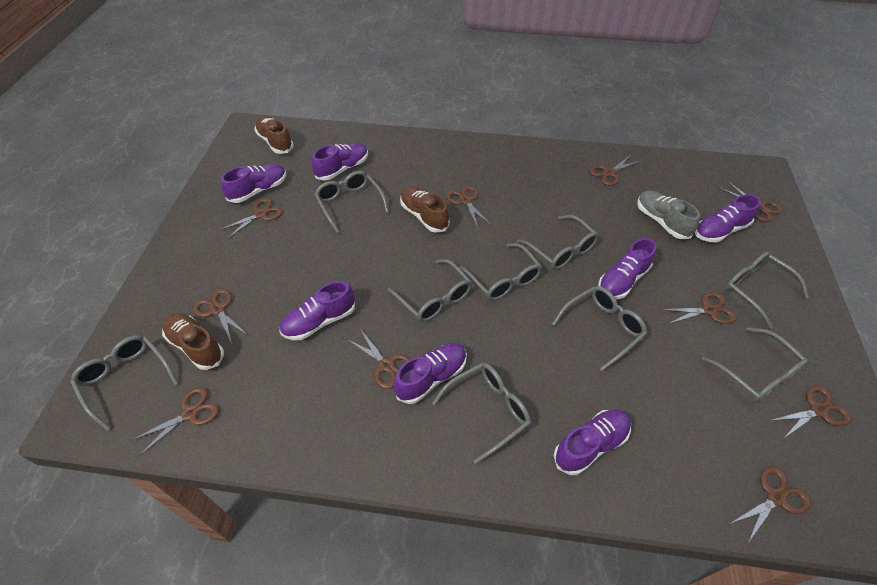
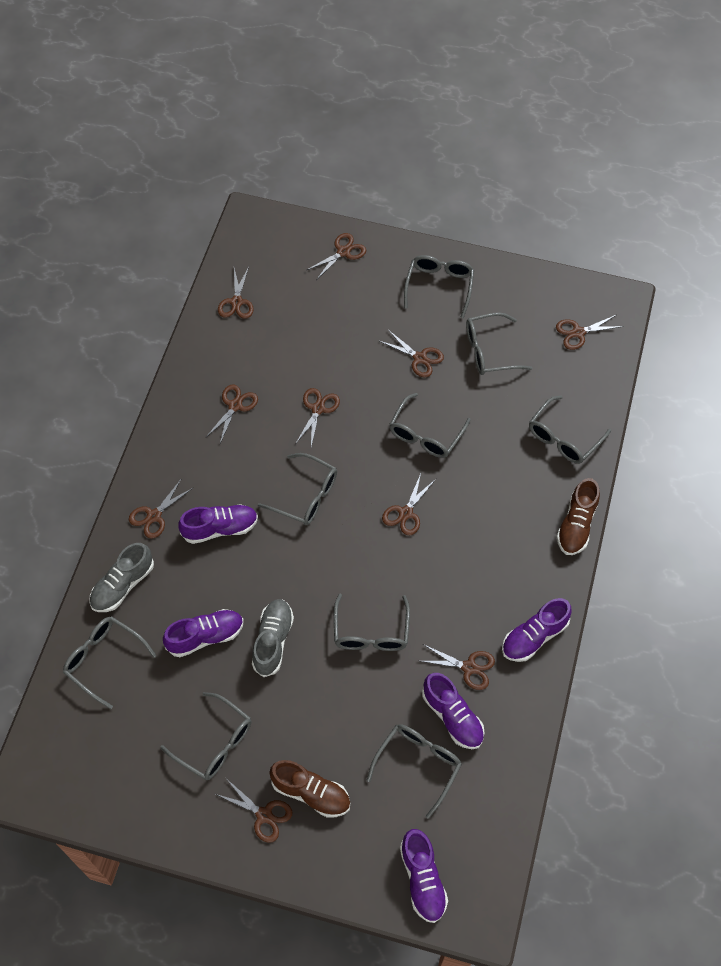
brown shoe: [162,313,224,370] [254,116,294,154] [400,186,450,233] = 3 -> [269,760,350,818] [557,478,600,555] = 2
grey shoe: [637,190,700,239] = 1 -> [89,543,154,612] [252,599,294,677] = 2
purple shoe: [221,164,286,203] [280,281,355,340] [312,143,368,180] [394,343,467,404] [554,410,631,475] [598,238,656,300] [695,194,761,242] = 7 -> [163,609,244,657] [178,504,258,544] [400,829,448,923] [422,673,485,749] [502,598,572,662] = 5

